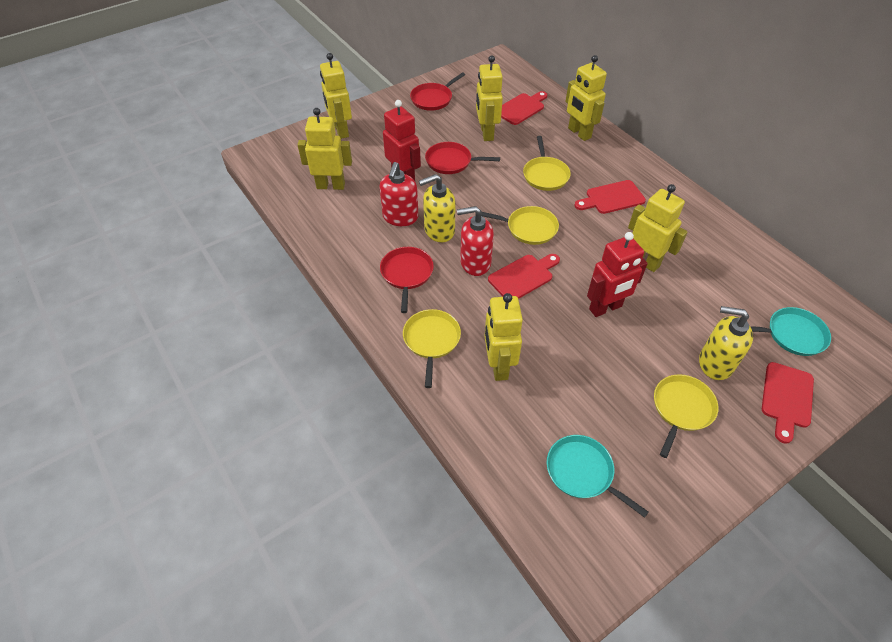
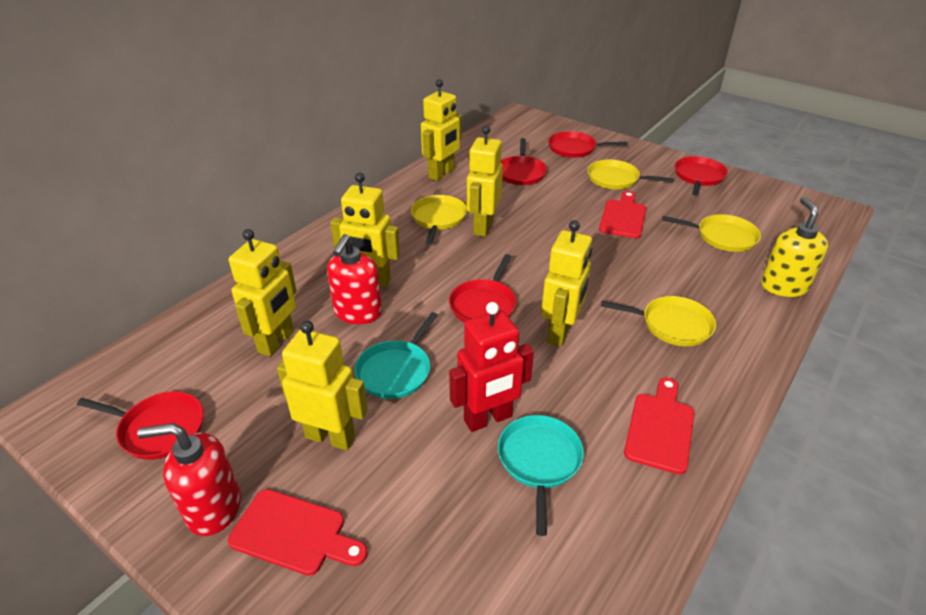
red cutting board: [488,254,560,299] [501,91,548,125] [574,180,646,214] [762,362,814,444] = 4 -> [228,489,368,576] [599,191,647,238] [624,377,695,474] = 3
red pan: [380,247,434,313] [410,73,465,111] [425,142,500,174] = 3 -> [77,391,204,460] [449,254,516,323] [500,138,547,185] [548,131,628,158] [675,156,728,195] = 5
red robot: [383,100,421,181] [587,232,648,317] = 2 -> [449,302,534,432] = 1
yellow soap dispenser: [419,174,456,242] [699,306,753,380] = 2 -> [761,197,828,297] = 1

